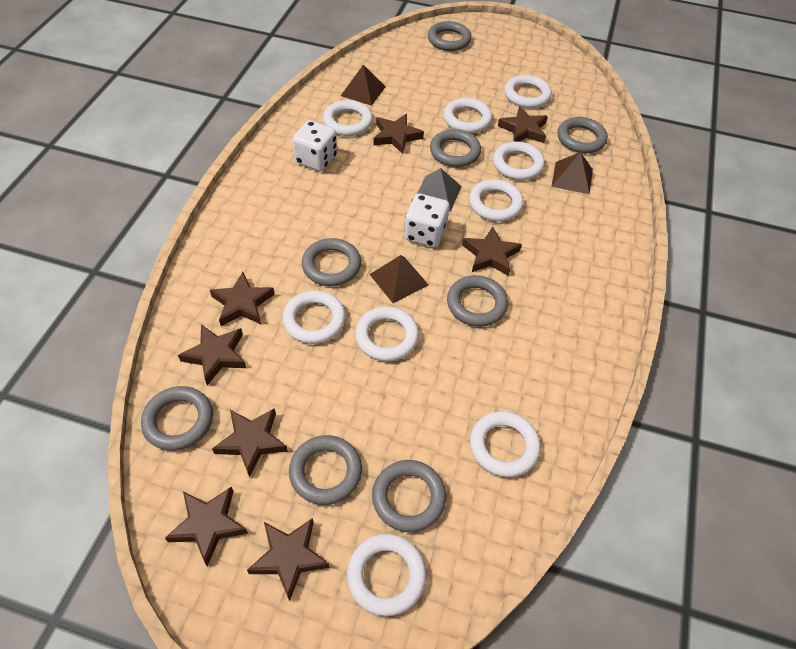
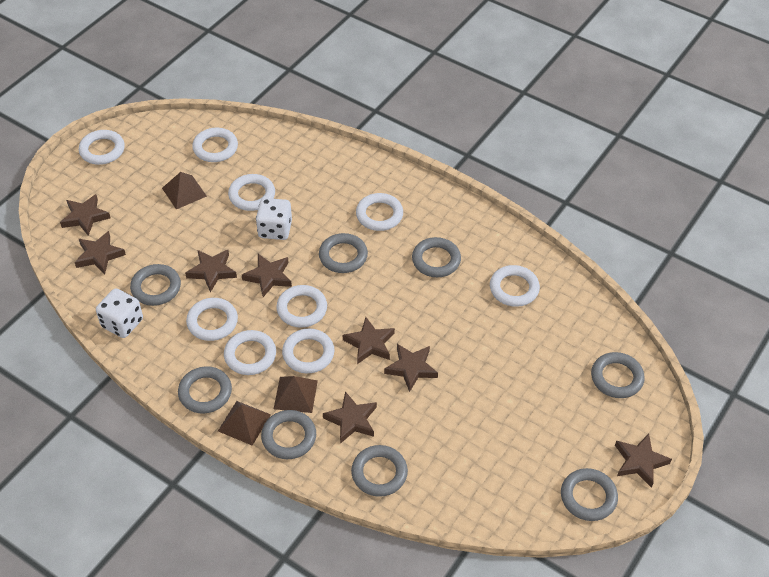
grey pyramid: [417,168,462,212] = 1 -> none = 0

